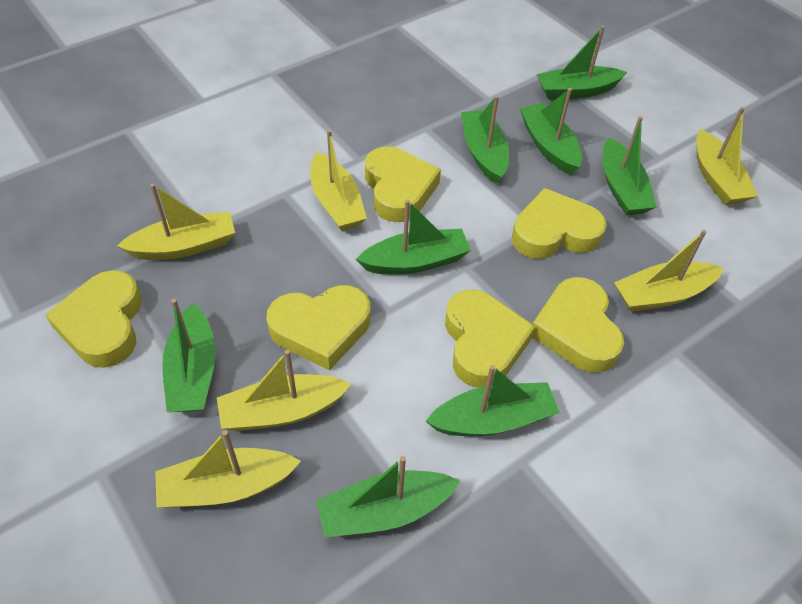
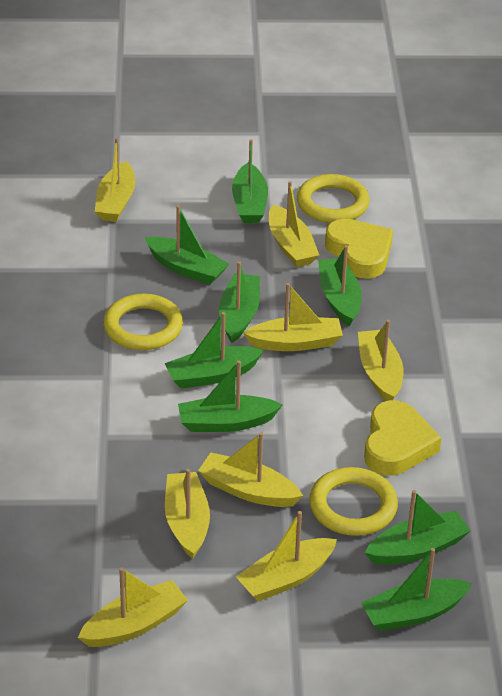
yellow boat: [117,184,235,260] [155,430,301,508] [217,350,351,431] [311,130,367,231] [614,230,724,312] [696,107,758,205] = 6 -> [78,567,188,647] [95,138,135,222] [165,469,210,559] [198,432,303,507] [236,511,337,601] [243,283,343,351] [269,181,319,267] [358,320,403,401] = 8
yellow heart: [45,270,142,368] [266,285,370,370] [365,147,441,222] [445,289,535,388] [512,188,607,259] [532,277,624,373] = 6 -> [325,219,393,279] [364,400,441,476] = 2
yellow ring: none = 0 -> [103,294,183,350] [297,174,370,223] [309,467,398,536] = 3

